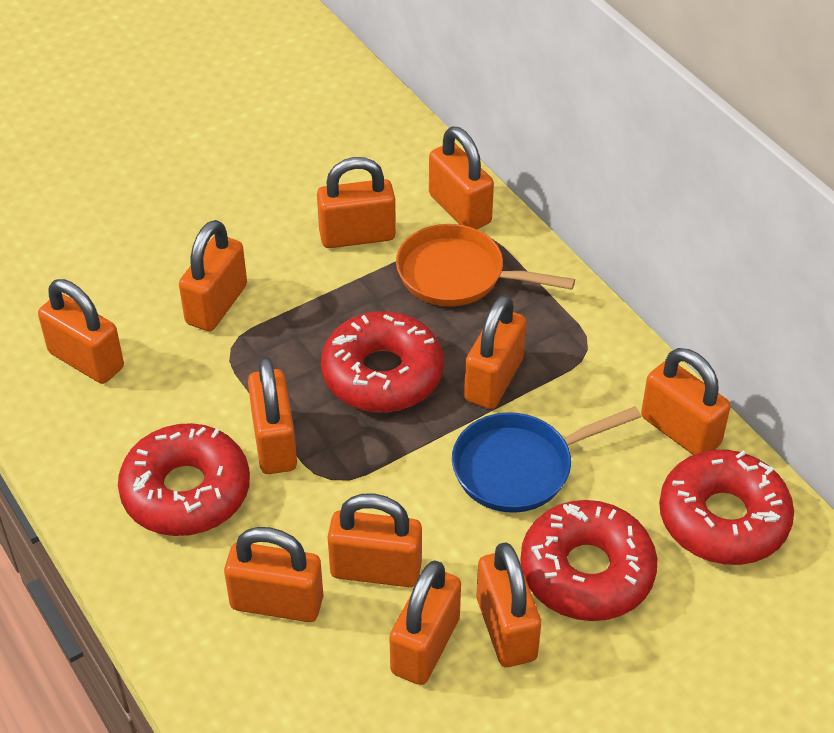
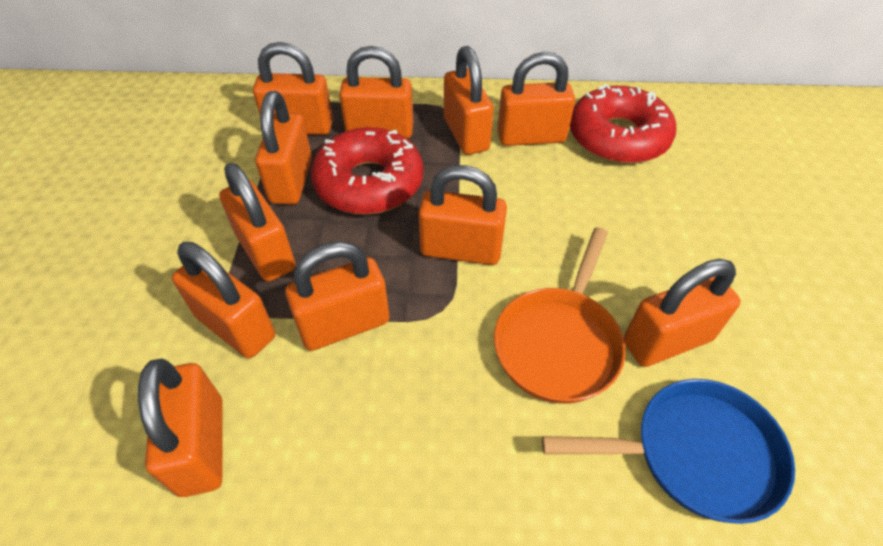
red donut: [118,423,250,536] [321,311,444,412] [520,500,657,621] [659,450,794,565] = 4 -> [311,127,423,215] [570,84,676,164] = 2

